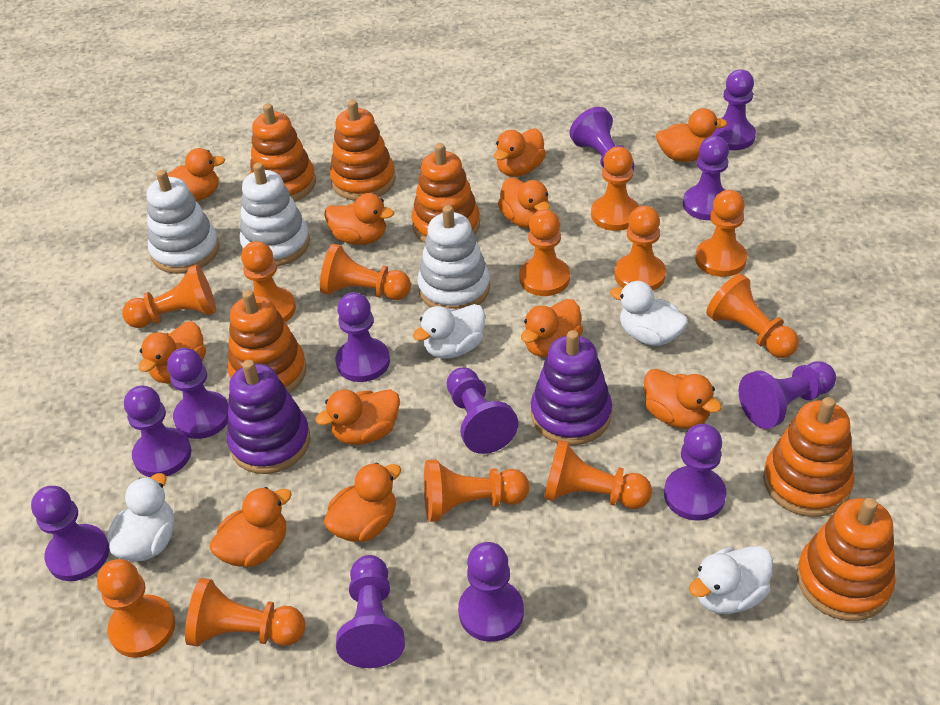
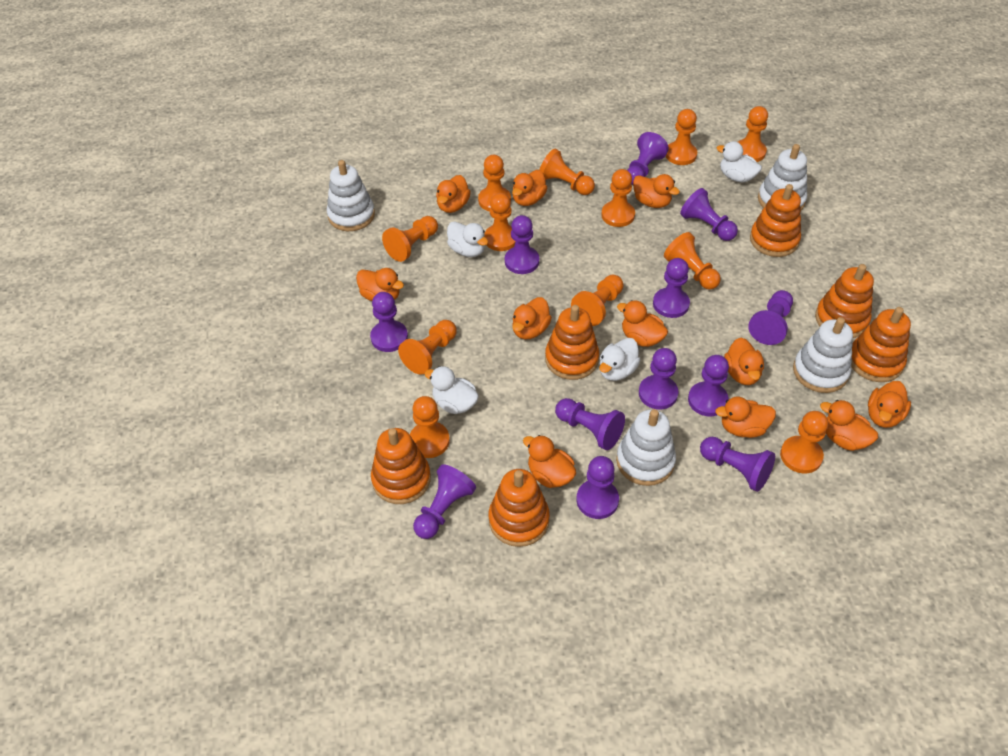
purple stacking toy: [227,360,310,474] [531,330,612,445] = 2 -> none = 0
white stacking toy: [147,170,219,274] [239,163,310,266] [417,205,490,310] = 3 -> [327,160,375,231] [616,409,676,486] [758,144,807,210] [793,317,853,393] = 4

